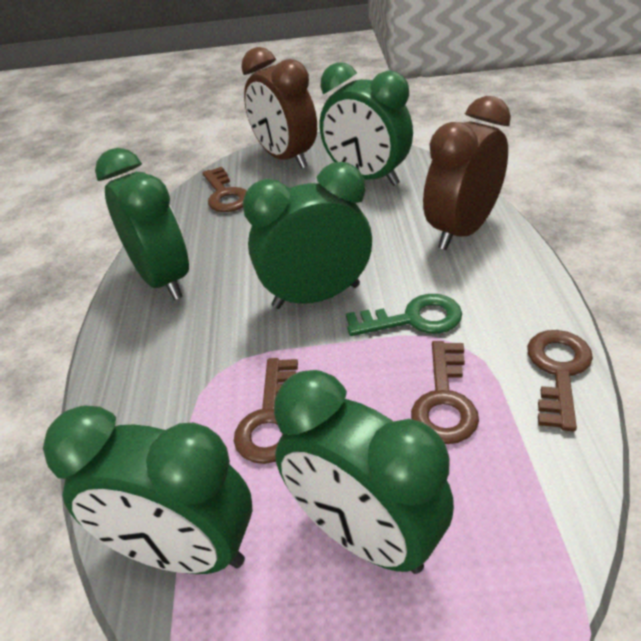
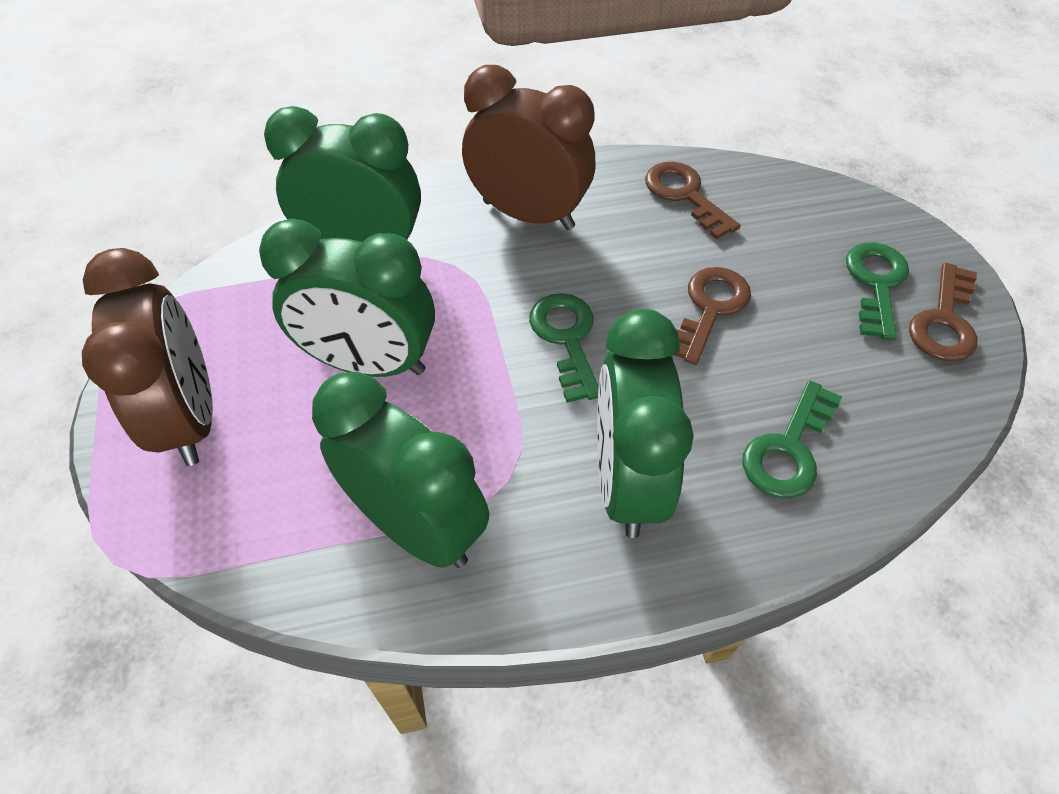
brown key: [202,167,247,212] [234,358,298,464] [411,341,479,444] [527,330,593,431] = 4 -> [645,161,741,240] [675,267,751,365] [909,263,978,362] = 3
green clock: [43,405,252,574] [95,148,189,300] [243,162,372,309] [274,370,454,574] [320,62,413,186] = 5 -> [259,218,435,377] [264,106,421,242] [312,372,489,568] [597,309,694,538] = 4
green key: [346,294,462,336] = 1 -> [529,293,599,403] [743,380,842,498] [846,242,909,340] = 3

